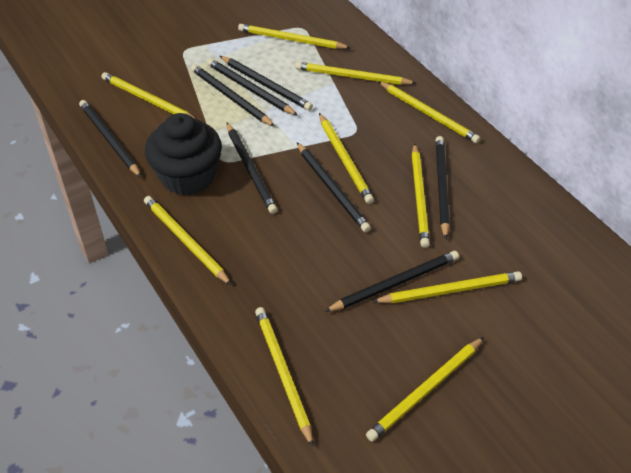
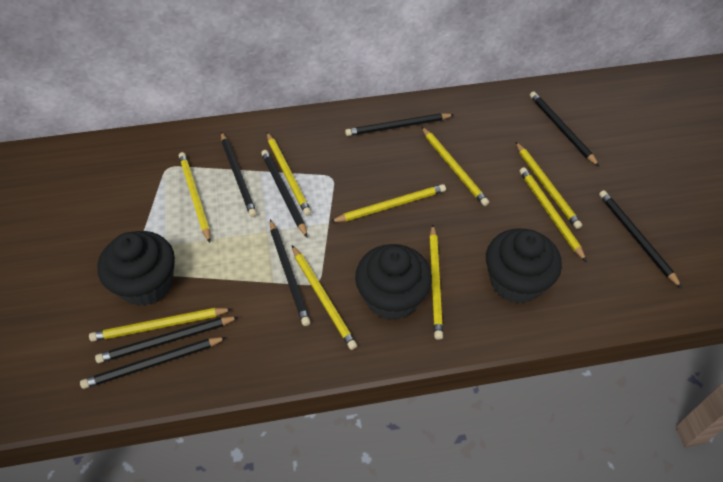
black cupcake: [145,113,222,196] = 1 -> [97,231,175,306] [355,244,432,321] [486,228,562,304] = 3
yellow pencil: [102,72,196,119] [144,196,231,285] [238,24,351,49] [255,307,313,447] [295,62,417,85] [319,113,374,204] [366,337,484,442] [372,271,522,303] [378,81,480,143] [412,143,430,248] = 10 -> [89,308,232,342] [179,152,210,243] [267,132,311,216] [292,245,357,350] [330,184,446,222] [422,127,489,206] [429,225,443,340] [515,142,582,229] [519,167,587,262] = 9

